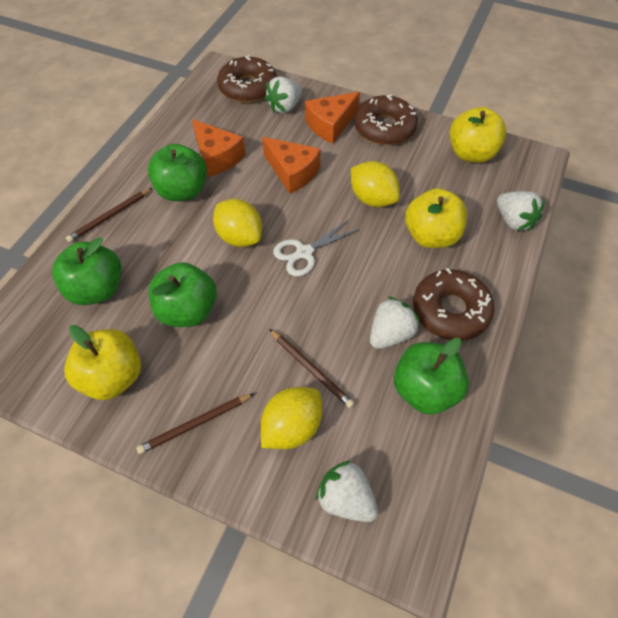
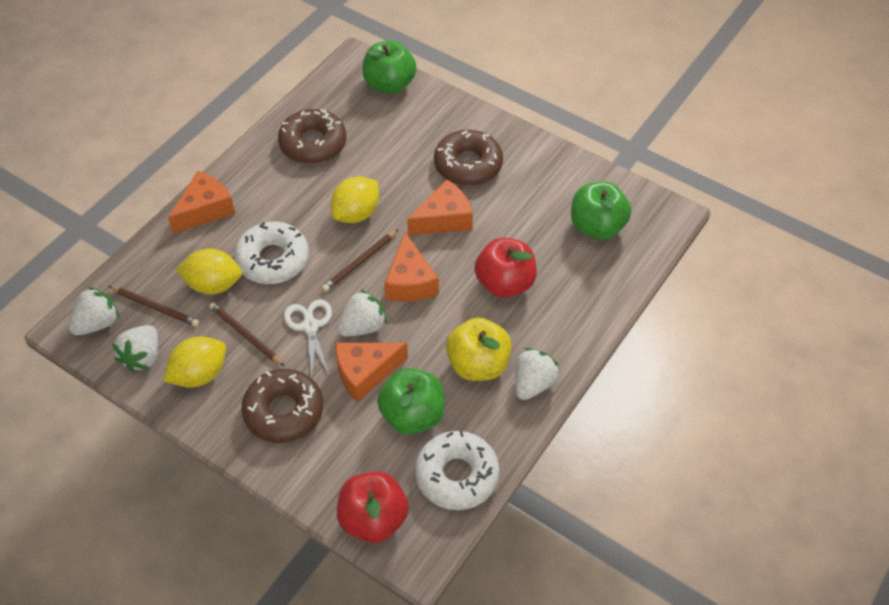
green apple: [52,237,122,305] [148,144,207,201] [149,262,217,327] [394,338,469,414] = 4 -> [363,40,417,94] [377,368,445,434] [571,181,631,240] = 3
orange cheese: [192,119,246,177] [262,137,321,194] [305,92,360,144] = 3 -> [168,171,235,234] [335,343,408,402] [384,232,439,302] [407,180,473,236] = 4
red apple: none = 0 -> [337,471,409,543] [475,238,537,298] = 2
white donut: none = 0 -> [234,222,309,284] [415,430,500,510] = 2
yellow apple: [64,325,141,400] [405,188,467,248] [450,107,507,163] = 3 -> [446,317,512,381] = 1

